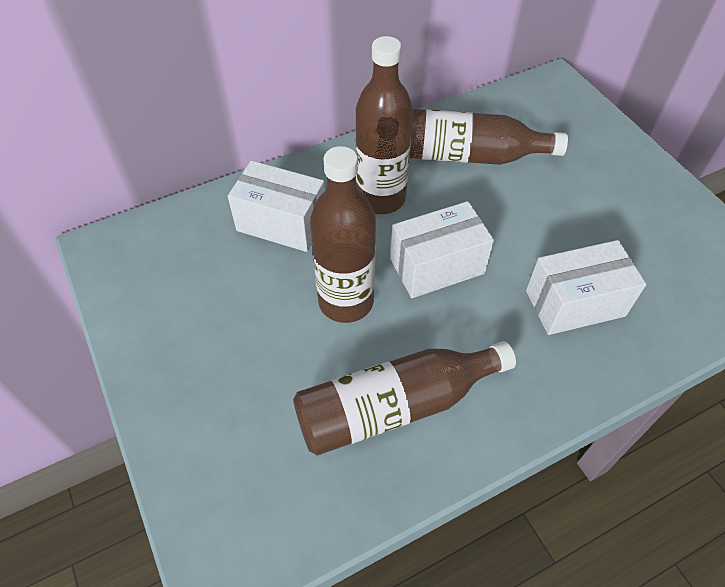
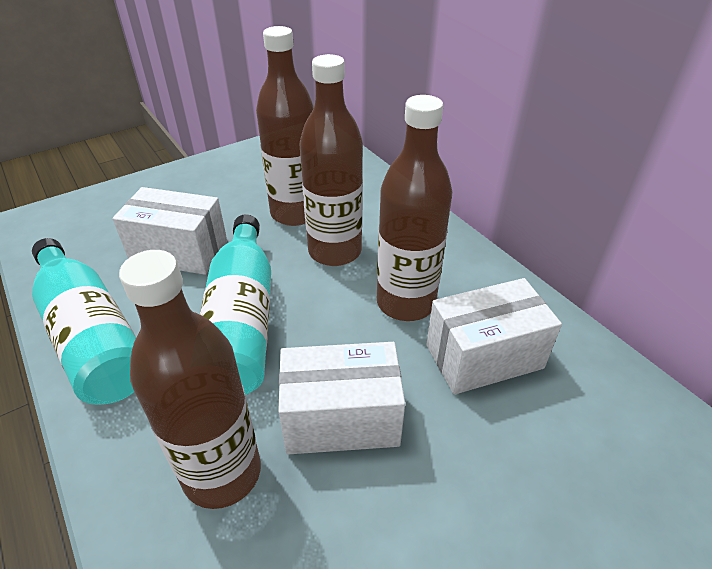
turquoise bottle: none = 0 -> [32,238,136,405] [200,214,271,395] = 2

